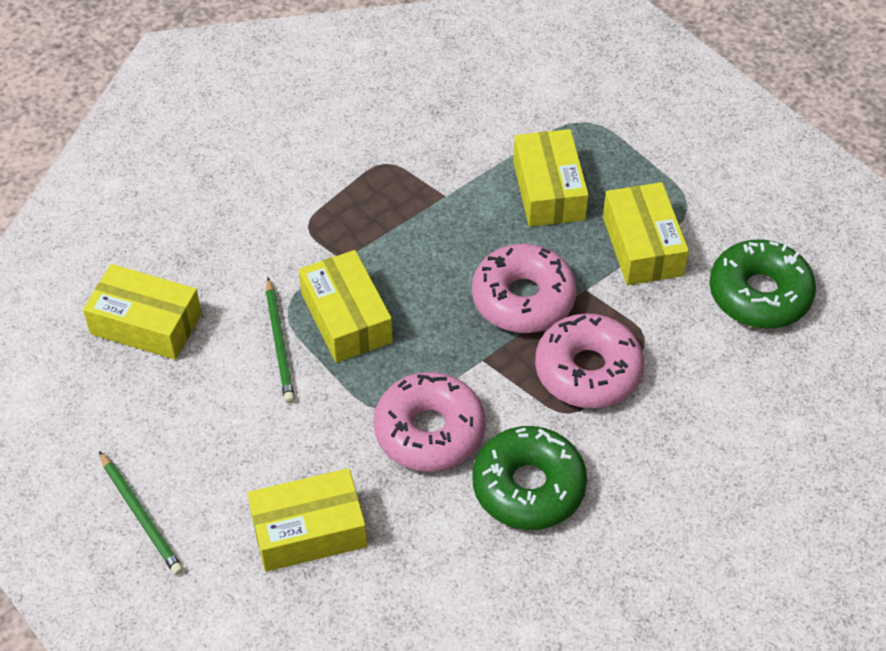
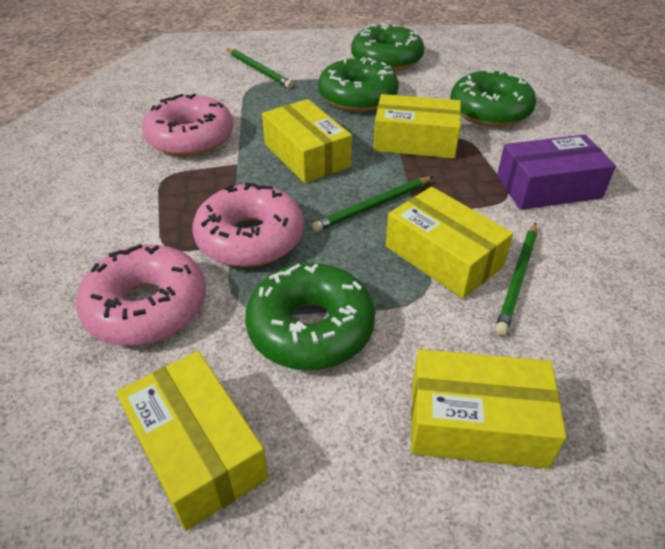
green donut: [472,426,587,530] [709,240,816,329] = 2 -> [245,263,375,370] [318,57,399,112] [351,23,424,71] [450,69,536,127] = 4
green pencil: [99,451,184,575] [266,278,295,403] = 2 -> [227,48,293,88] [312,177,433,232] [495,222,537,336] = 3
purple box: none = 0 -> [497,134,616,210] = 1

